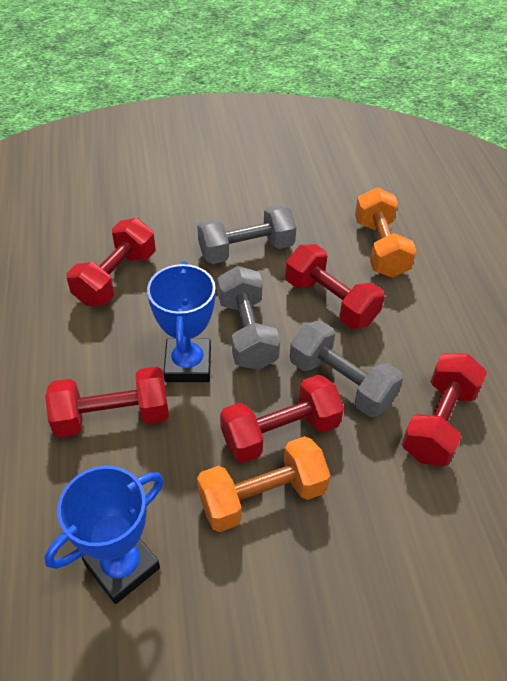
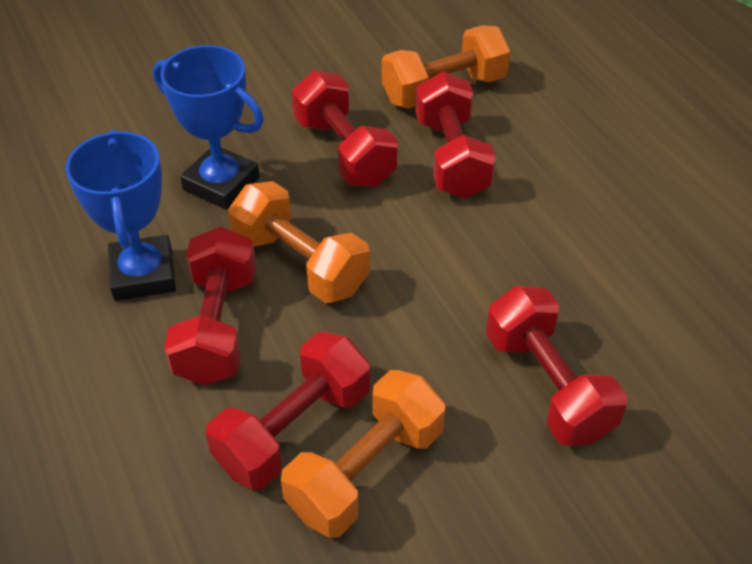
grey dumbbell: [197,204,296,264] [218,266,280,370] [290,320,403,417] = 3 -> none = 0
orange dumbbell: [197,436,330,532] [355,187,417,278] = 2 -> [228,181,370,303] [281,370,445,538] [381,25,510,109] = 3

